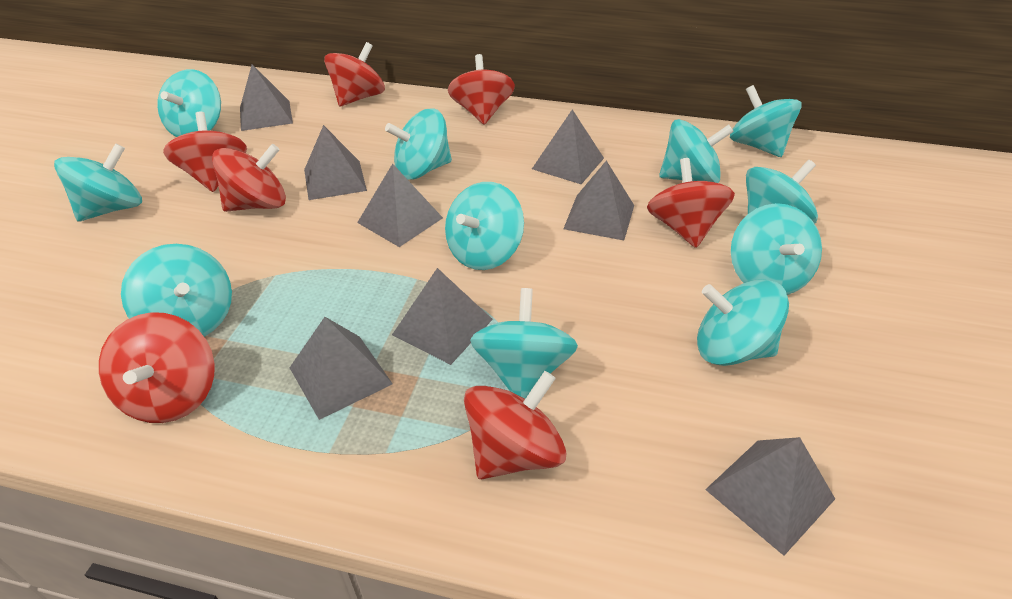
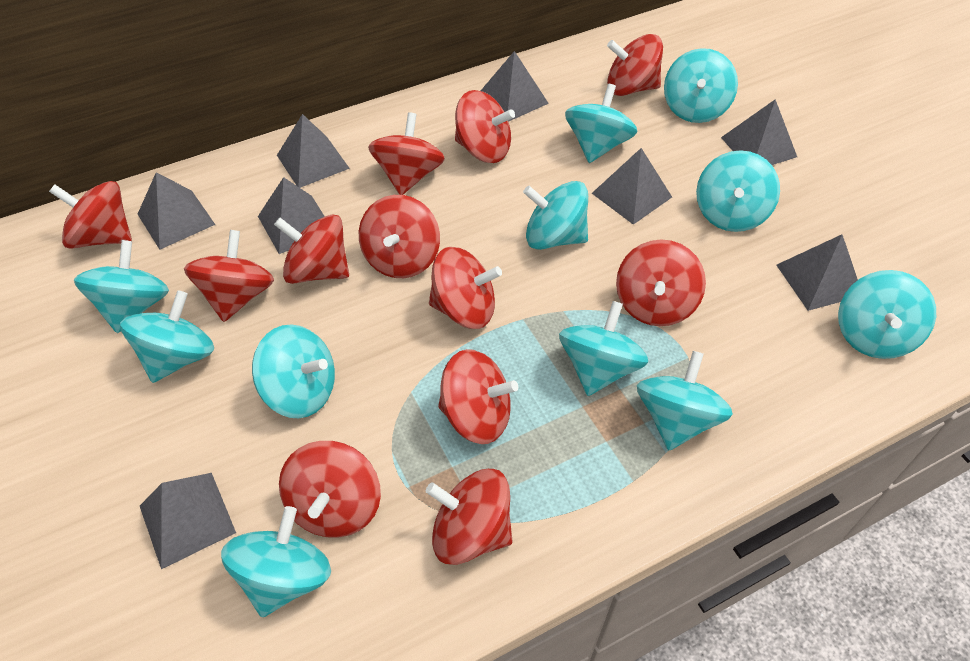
red spinning top: [99,312,215,423] [163,112,247,192] [212,144,286,212] [324,42,385,107] [448,54,515,125] [464,371,566,479] [647,158,735,248] = 7 -> [49,181,132,249] [184,230,274,322] [274,214,349,284] [279,441,381,538] [359,195,440,278] [368,112,445,195] [426,469,513,565] [429,247,502,329] [438,349,518,444] [455,90,515,163] [607,34,663,96] [616,240,706,326] = 12

